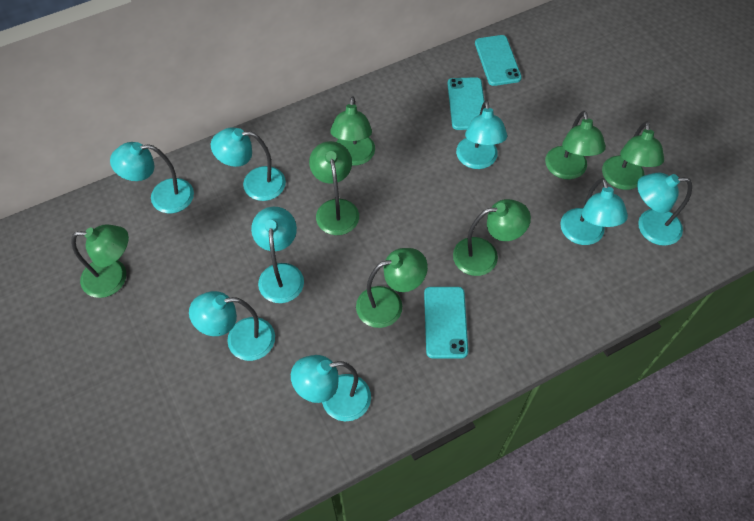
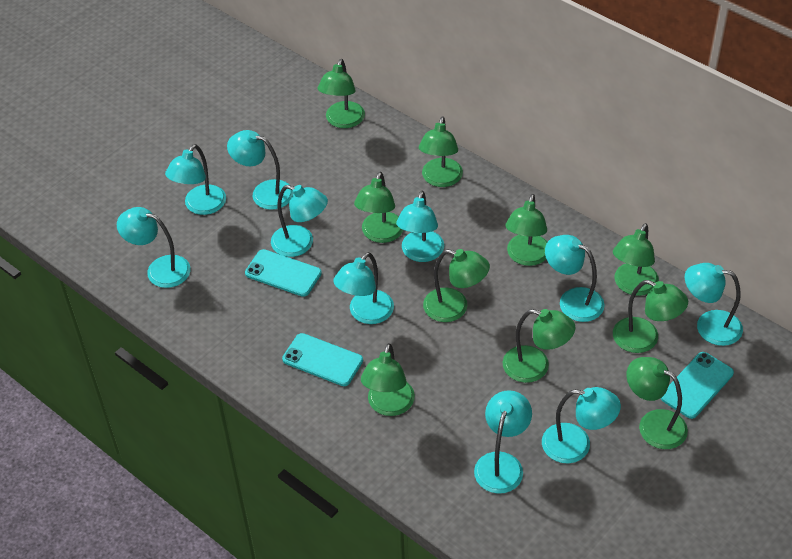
green lamp: [71,224,129,298] [309,141,359,235] [330,96,375,166] [356,248,428,328] [453,199,531,276] [545,111,606,179] [602,121,664,190] = 7 -> [318,59,365,128] [354,172,403,243] [361,343,415,416] [419,116,463,187] [423,249,490,322] [503,309,575,383] [505,194,547,266] [613,223,659,296] [613,280,688,353] [626,357,688,449] = 10
turquoise lamp: [110,142,194,213] [189,291,275,361] [211,127,286,201] [251,207,304,303] [291,355,371,421] [456,100,507,169] [560,178,628,245] [637,172,692,246] = 8 -> [117,207,191,288] [165,144,226,215] [227,130,294,210] [271,185,328,257] [333,252,394,324] [396,190,444,262] [474,390,532,494] [542,387,621,463] [545,235,604,322] [685,263,743,346] = 10

